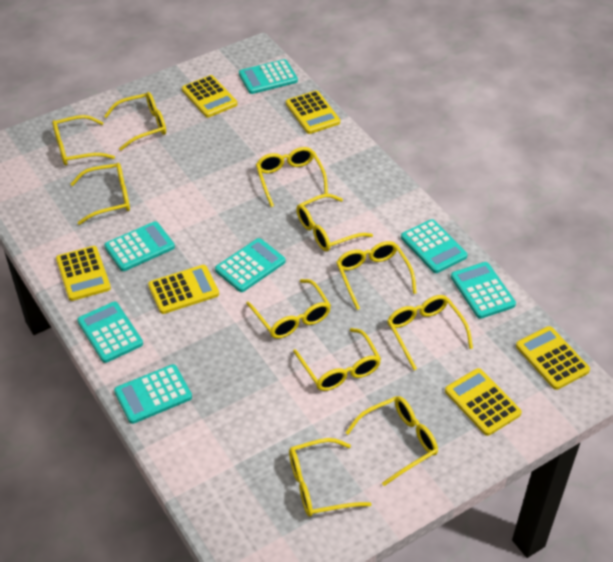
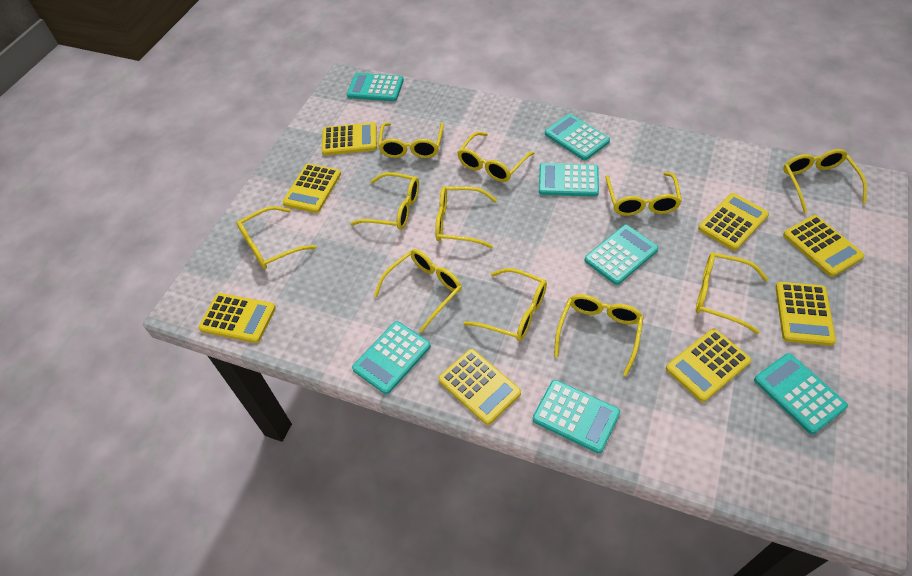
yellow calculator: [56,246,111,301] [148,265,219,314] [182,75,237,118] [286,91,340,134] [445,368,522,436] [516,326,590,390] = 6 -> [198,293,276,343] [282,164,341,213] [322,122,377,155] [438,349,521,425] [666,329,751,402] [698,193,769,251] [775,282,836,346] [783,215,865,277] = 8

